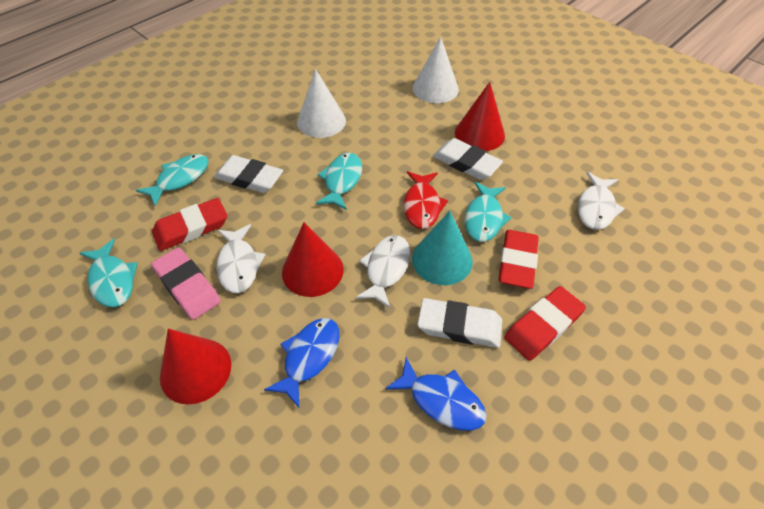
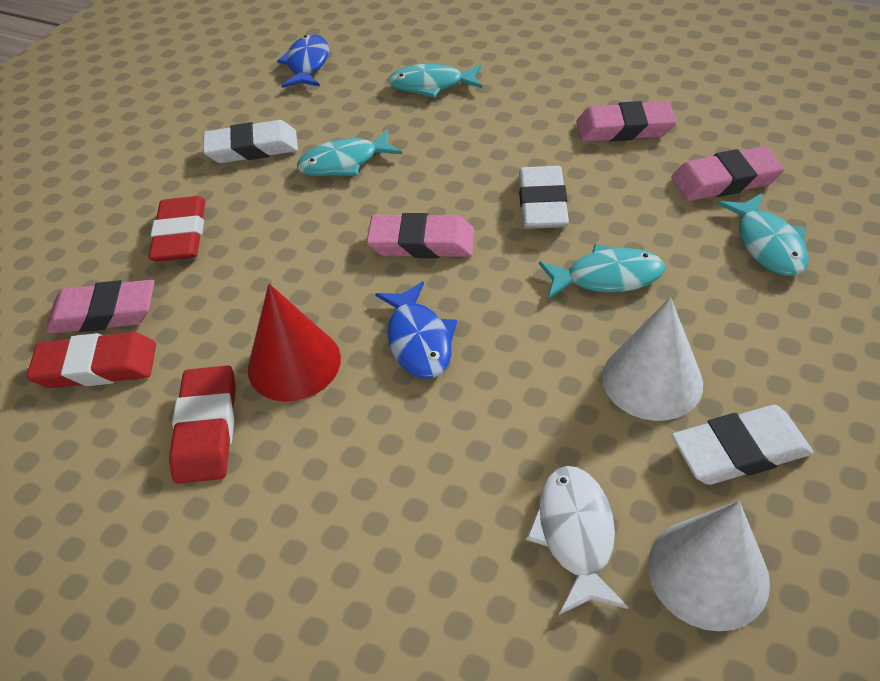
pink eraser: [151,247,221,320] = 1 -> [45,280,154,334] [367,213,474,258] [577,101,677,142] [671,146,785,201] = 4
red cone: [160,329,231,404] [282,222,344,297] [455,82,505,151] = 3 -> [248,284,341,402] = 1
red fish: [404,171,448,229] = 1 -> none = 0
turquoise cone: [412,211,473,285] = 1 -> none = 0
white fish: [217,224,266,293] [355,235,410,308] [578,172,625,230] = 3 -> [526,466,628,615] = 1

